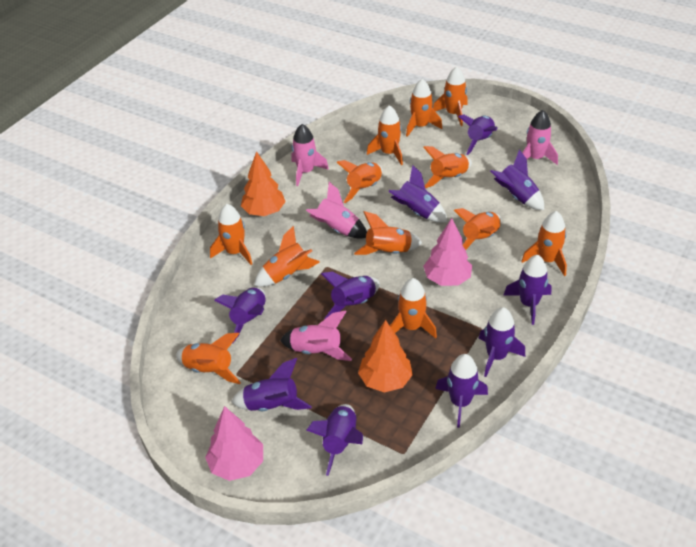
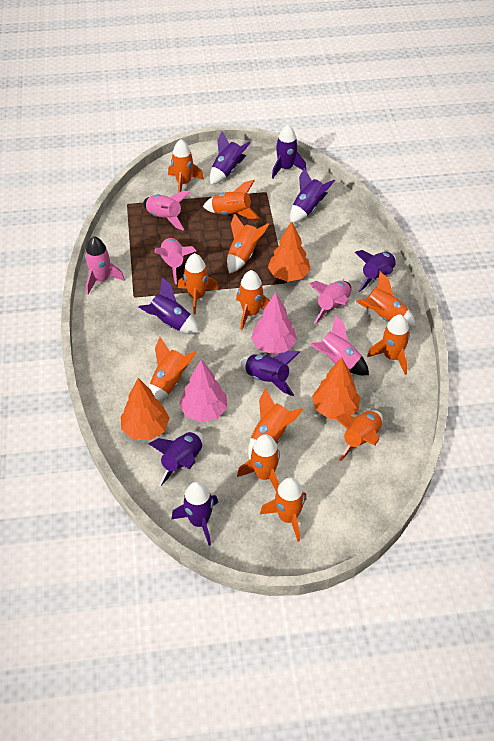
orange tree: [241,151,286,216] [358,320,413,393] = 2 -> [121,378,170,440] [268,221,310,282] [312,357,360,419] = 3
pink rocket: [280,310,352,361] [292,124,329,186] [306,182,367,239] [522,110,558,165] = 4 -> [85,236,125,295] [143,191,191,230] [155,238,196,284] [309,281,351,324] [310,314,369,375] = 5
purple rocket: [214,287,266,344] [231,358,312,411] [307,404,363,476] [321,272,380,319] [388,165,447,223] [435,354,488,428] [458,115,498,155] [478,307,525,377] [490,149,544,210] [503,255,552,325] = 10 -> [138,277,199,334] [149,431,204,487] [171,481,218,546] [210,132,251,185] [239,350,300,396] [272,125,306,179] [290,167,335,223] [355,250,396,292] = 8

